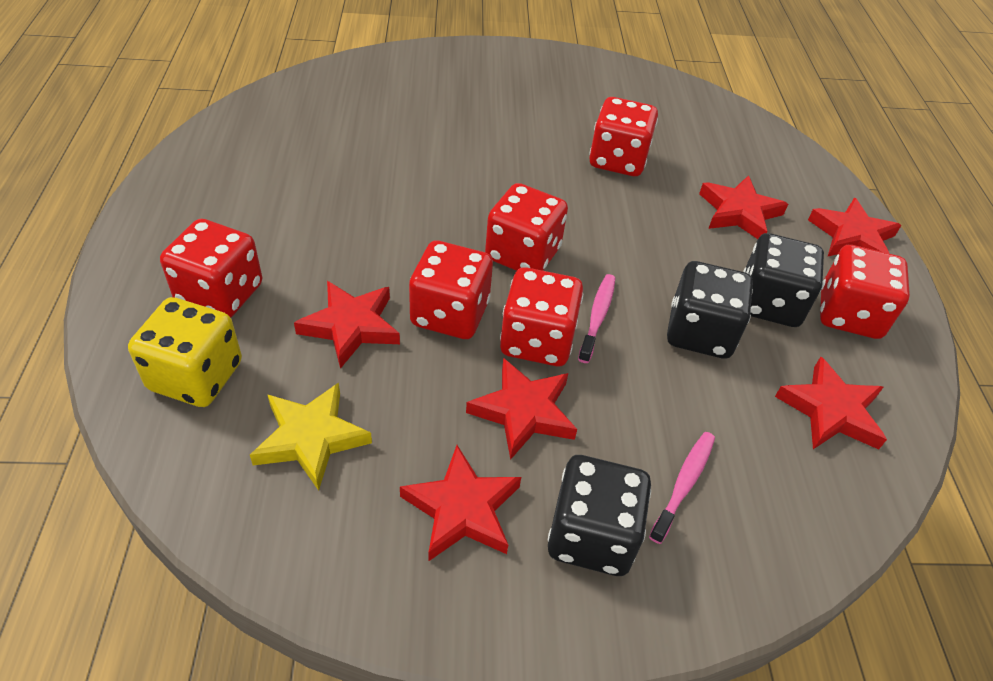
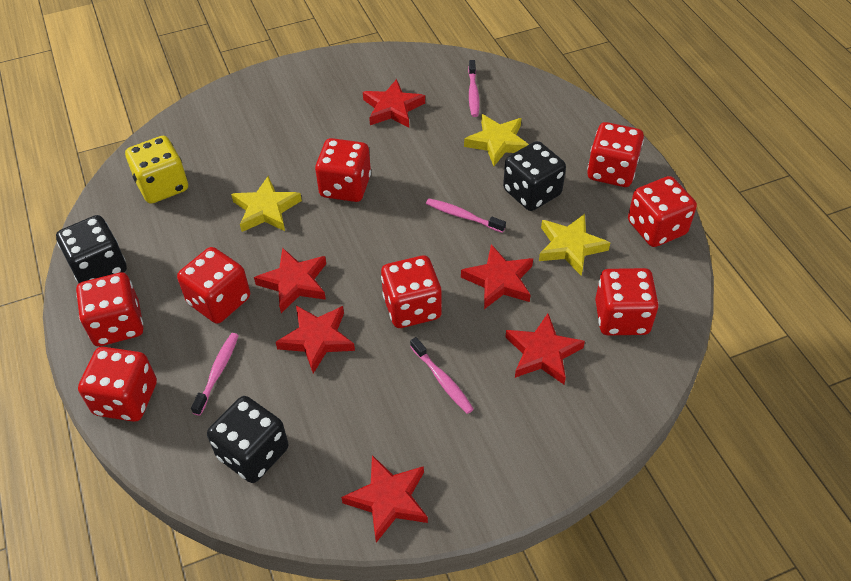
pink toothbrush: [578,274,615,363] [649,432,715,544] = 2 -> [191,333,239,416] [410,337,474,414] [426,198,506,233] [468,60,479,117] = 4
red dice: [160,219,262,318] [409,241,493,339] [485,183,568,271] [500,267,583,366] [589,97,658,176] [820,245,910,339] = 6 -> [76,272,143,346] [78,347,157,422] [177,247,250,324] [315,138,371,202] [381,255,442,328] [587,122,644,187] [595,268,659,335] [628,176,697,247] = 8
yellow star: [250,383,372,491] = 1 -> [231,176,302,232] [464,114,529,166] [539,214,610,276] = 3

